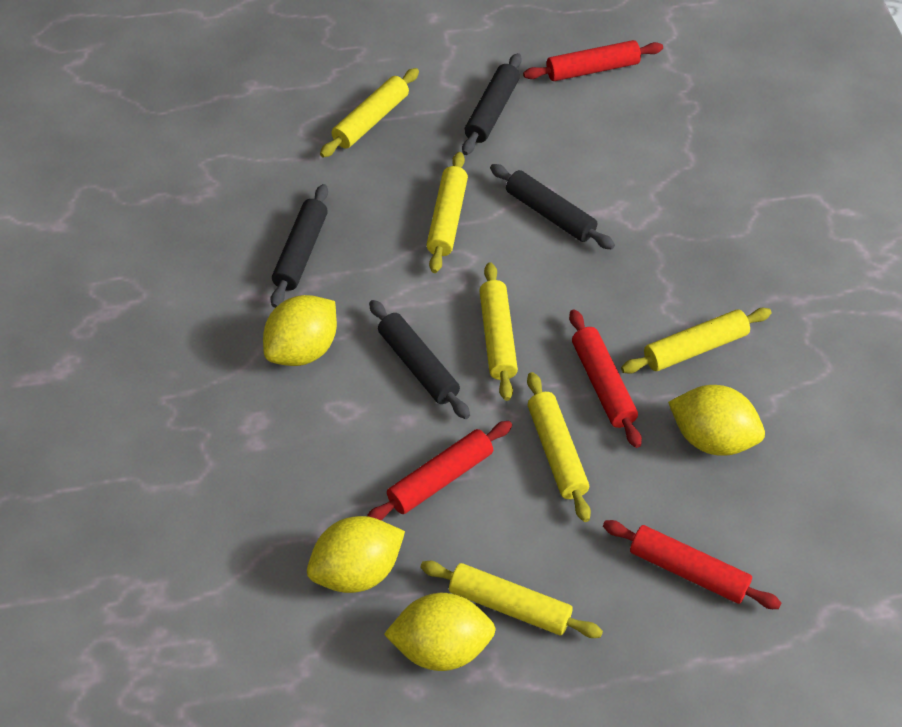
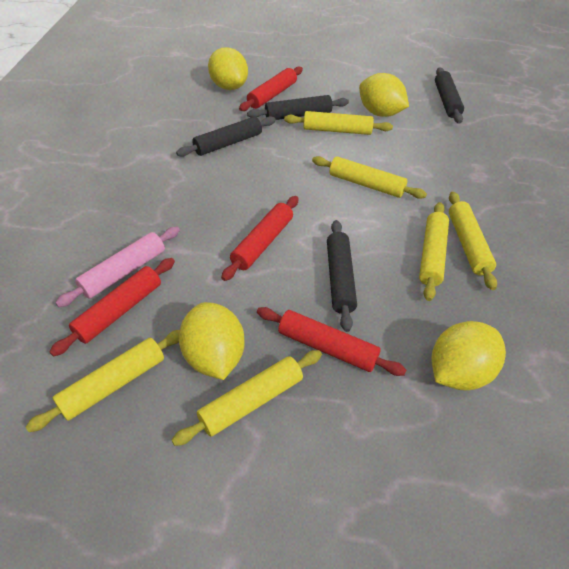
pink rolling pin: none = 0 -> [55,227,180,307] = 1

